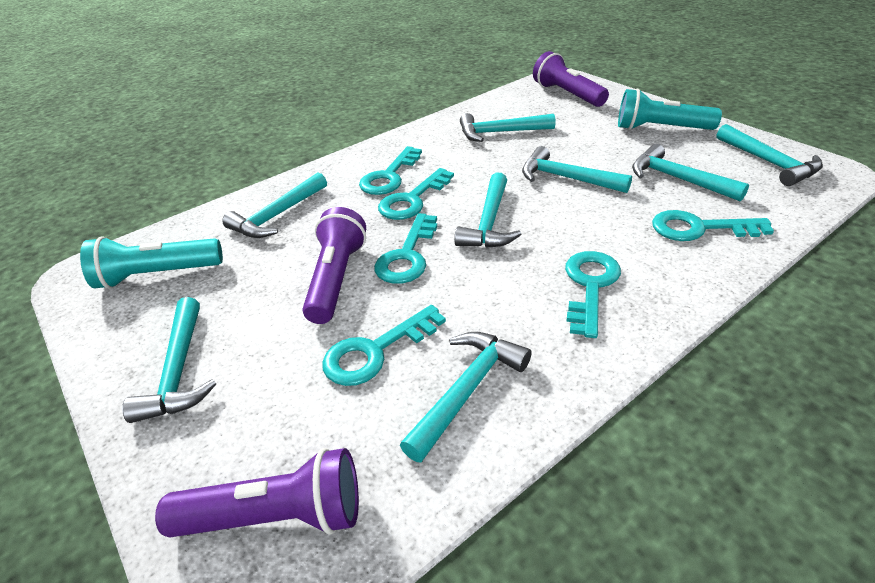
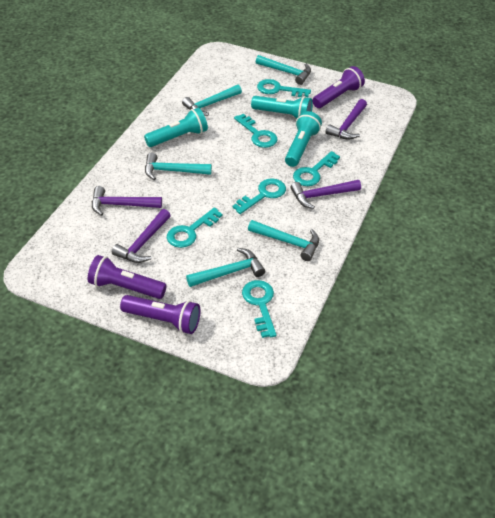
purple hammer: none = 0 -> [92,186,162,216] [112,209,171,263] [290,180,361,209] [326,99,367,139] = 4
turquoise flashlight: [80,236,223,289] [618,89,722,130] = 2 -> [144,108,208,147] [251,96,313,119] [285,111,322,167] = 3
turquoise hammer: [122,297,216,423] [222,172,327,238] [400,332,532,463] [454,172,521,248] [460,113,555,142] [522,146,632,193] [632,144,749,202] [717,124,823,186] = 8 -> [145,153,212,180] [182,85,242,116] [186,248,265,287] [248,220,319,261] [256,55,311,85] = 5

